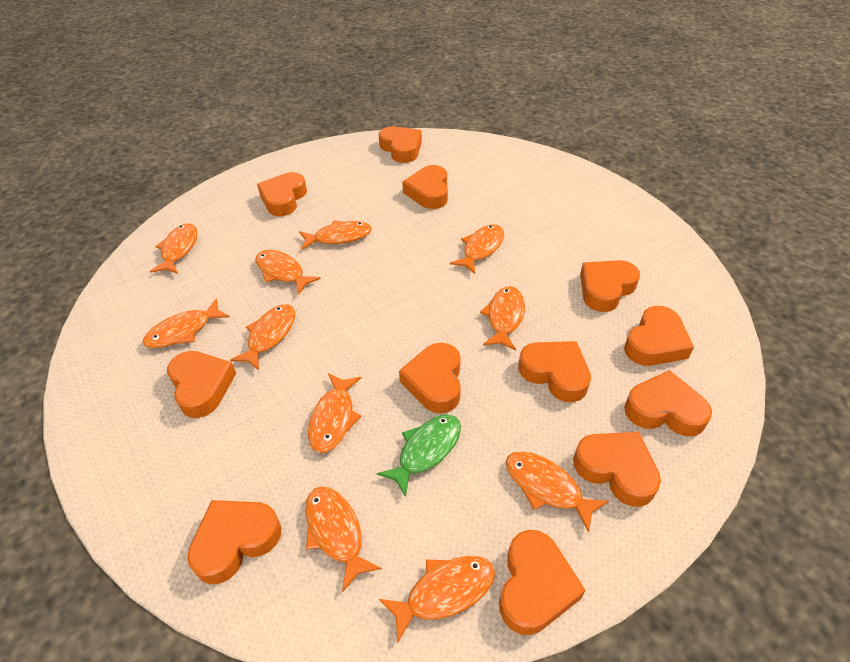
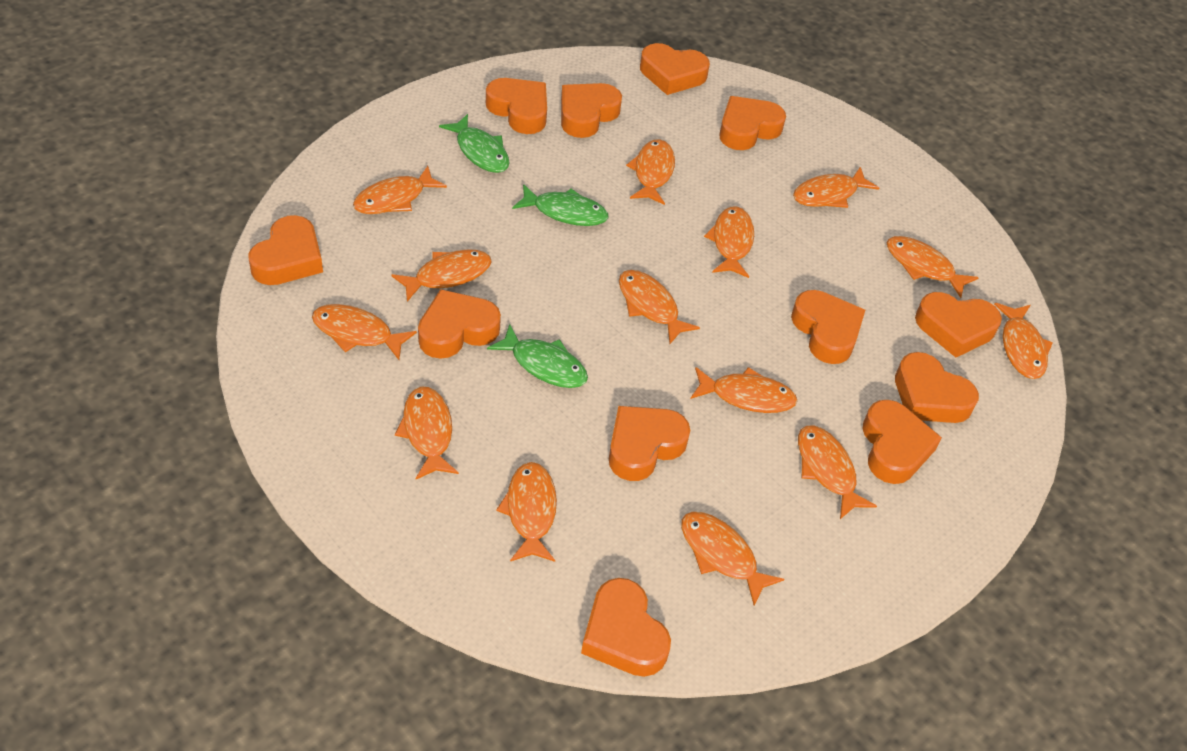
green fish: [377,415,461,497] = 1 -> [439,114,510,173] [487,324,588,388] [512,184,608,226] = 3
orange fish: [143,298,229,348] [150,223,197,274] [230,304,295,370] [255,250,321,295] [299,220,372,250] [305,486,382,592] [308,373,362,453] [379,556,495,643] [450,224,504,274] [480,286,525,350] [506,451,609,533] = 11 -> [312,304,417,360] [353,166,447,214] [391,250,492,302] [395,386,459,479] [496,462,557,562] [619,270,700,344] [626,139,675,205] [681,512,784,606] [691,367,797,413] [704,206,754,278] [793,167,879,208] [798,426,877,519] [887,236,979,298] [994,303,1053,379] = 14

